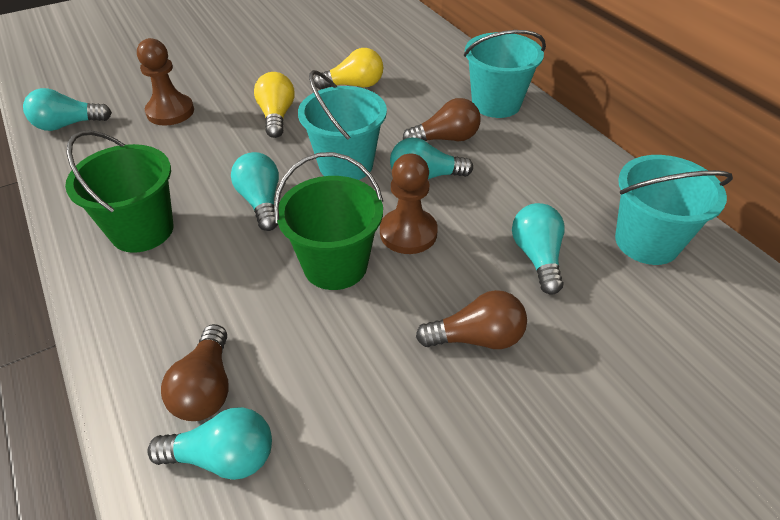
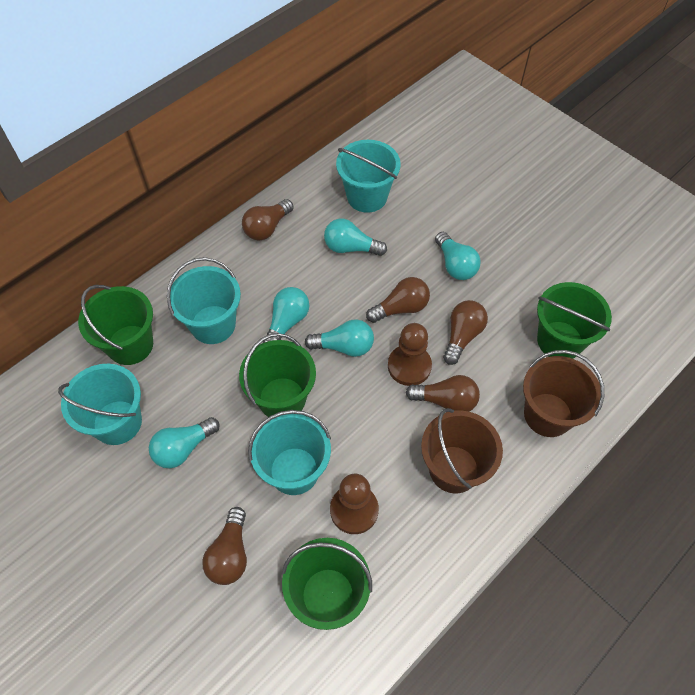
brown bucket: none = 0 -> [421,408,503,493] [523,350,604,437] = 2
brown light bulb: [161,324,229,421] [403,98,481,141] [416,290,527,349] = 3 -> [202,507,247,585] [242,199,294,240] [366,277,430,323] [406,375,480,412] [443,300,488,365] = 5
green bucket: [65,130,174,253] [274,152,383,290] = 2 -> [78,285,153,365] [239,333,316,417] [282,538,372,630] [537,282,612,359] = 4
turquoise bucket: [298,70,387,180] [464,30,546,118] [615,155,733,265] = 3 -> [58,364,142,445] [167,257,241,344] [248,410,331,495] [336,140,401,213] = 4
yellow light bulb: [254,72,295,138] [314,48,383,90] = 2 -> none = 0

